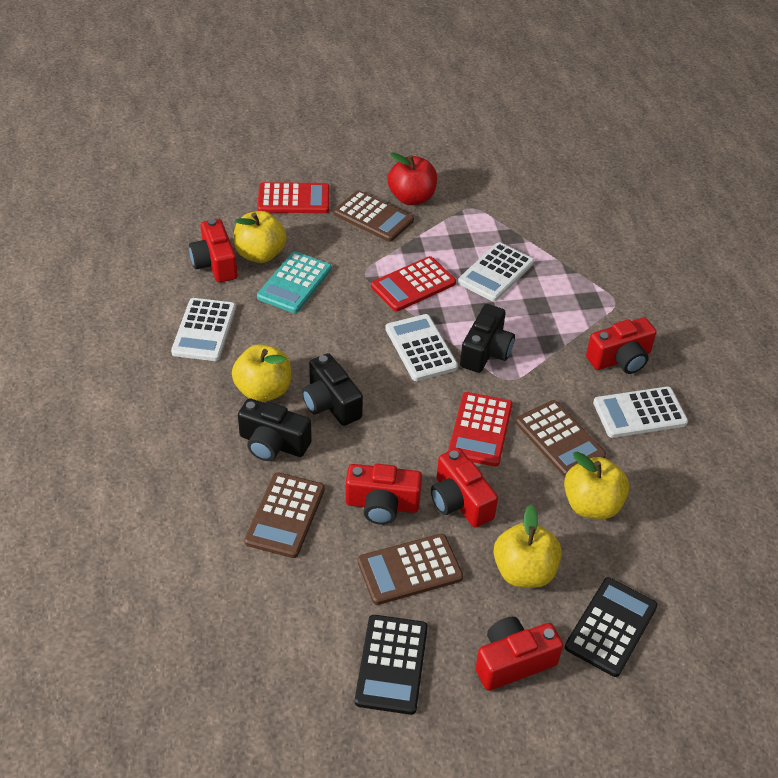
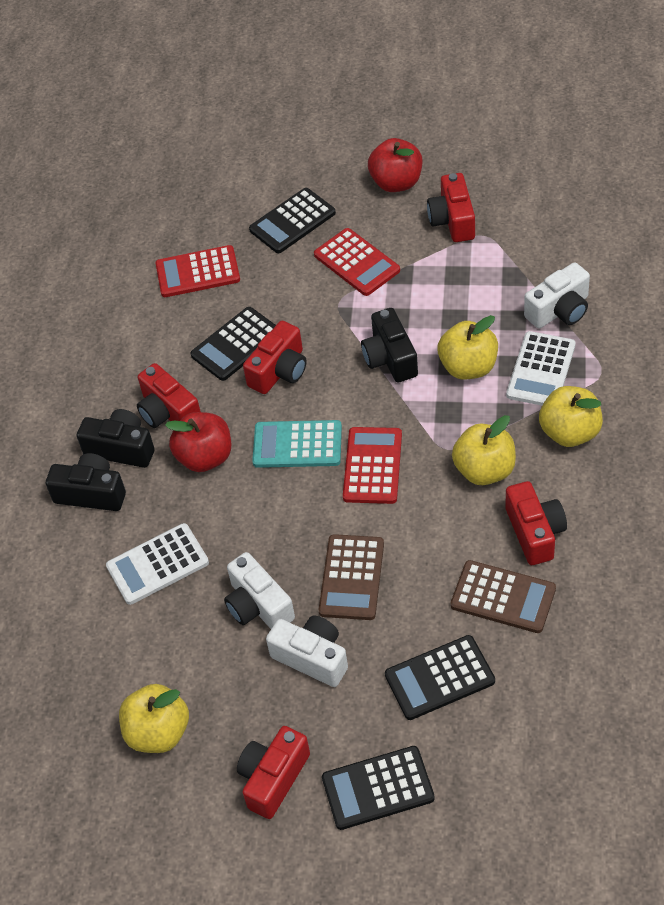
black calculator: [355,615,428,715] [565,577,658,677] = 2 -> [191,307,276,381] [249,188,336,253] [322,746,435,830] [385,635,495,720] = 4
brown calculator: [244,472,325,558] [334,190,414,242] [358,534,463,605] [515,400,606,477] = 4 -> [319,534,384,620] [450,560,556,633] = 2
red apple: [388,152,437,205] = 1 -> [165,412,231,472] [368,138,422,192] = 2
white calculator: [171,298,236,361] [385,314,458,381] [458,242,534,302] [593,387,688,438] = 4 -> [106,523,209,605] [506,331,576,406] = 2
white camera: none = 0 -> [224,552,295,629] [266,616,348,687] [524,262,590,328] = 3

